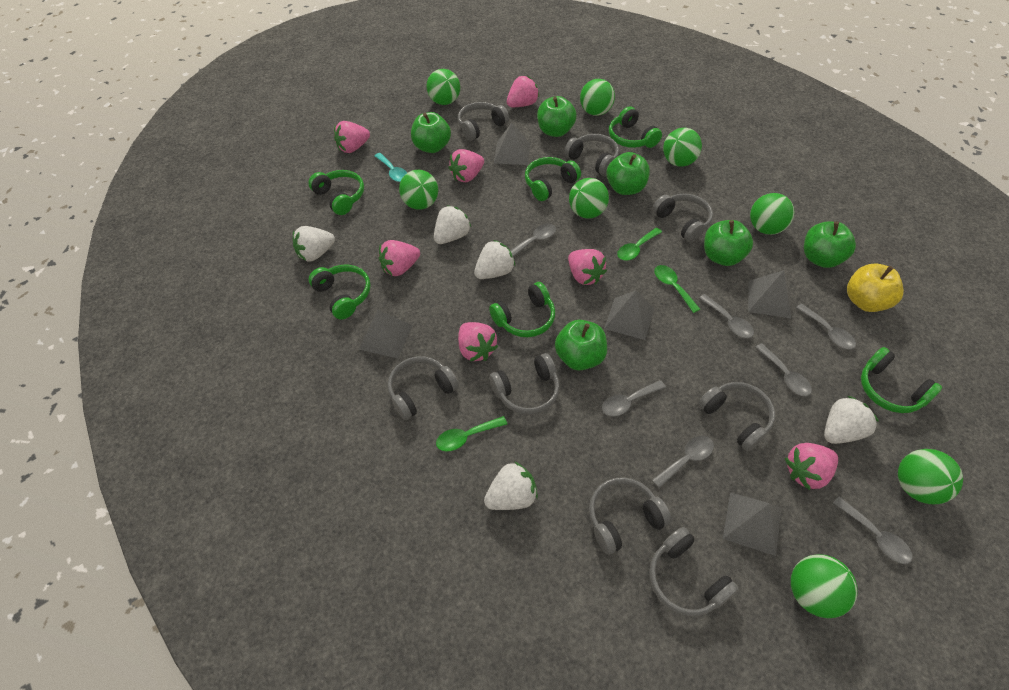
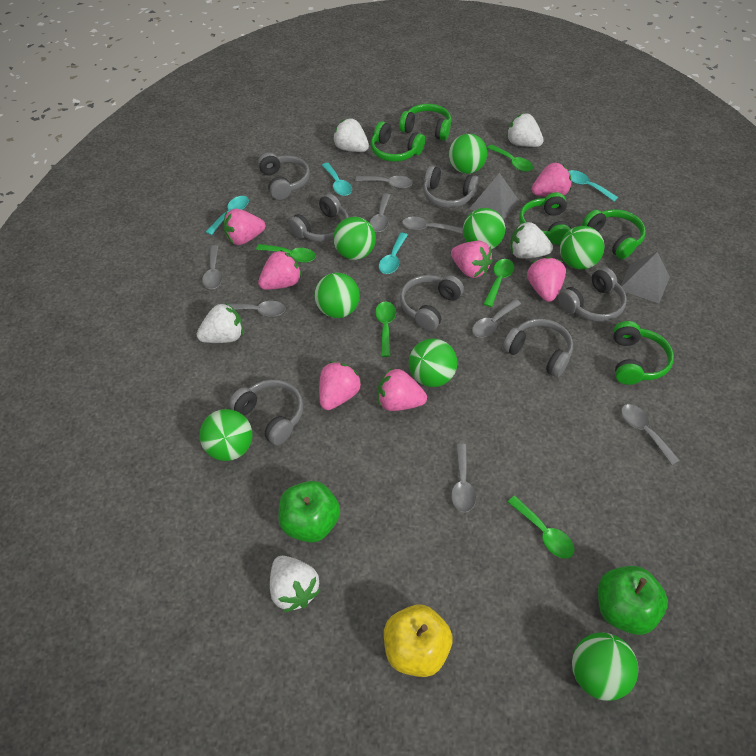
green apple: [411,112,451,153] [537,96,577,137] [555,320,607,370] [606,152,650,195] [704,220,753,266] [804,221,856,268] = 6 -> [278,481,340,543] [598,566,668,635] = 2
green headphones: [308,170,364,215] [309,265,371,319] [489,282,555,337] [525,157,581,201] [609,106,662,148] [861,347,942,413] = 6 -> [370,121,425,162] [399,104,451,141] [519,192,572,245] [582,209,646,259] [613,321,674,385] = 5
green spoon: [436,416,507,452] [617,228,662,261] [654,265,700,313] = 3 -> [256,244,316,263] [375,301,396,357] [484,259,514,307] [487,144,533,172] [508,496,574,559] = 5
grey headphones: [388,356,459,420] [458,102,509,141] [489,353,560,415] [564,134,619,176] [589,477,672,555] [649,527,739,617] [652,194,713,242] [698,382,775,452] = 8 -> [229,379,303,445] [258,152,310,200] [288,194,349,242] [400,275,464,331] [423,166,480,208] [503,319,573,377] [558,267,627,322] = 7
grey pyramid: [358,310,413,358] [494,123,530,165] [604,290,655,340] [723,492,781,556] [748,270,791,318] = 5 -> [469,173,520,220] [621,252,670,303] = 2
grey spoon: [510,224,556,257] [602,380,666,417] [652,436,714,488] [699,294,754,338] [755,343,812,396] [796,303,856,349] [833,496,912,564] = 7 -> [202,245,222,289] [225,301,286,317] [355,176,413,189] [370,193,390,232] [402,217,463,234] [451,444,476,512] [472,299,521,338] [621,404,680,465] = 8
turquoise spoon: [374,153,407,182] = 1 -> [206,196,249,235] [322,163,352,196] [379,233,408,274] [569,170,618,202] = 4

